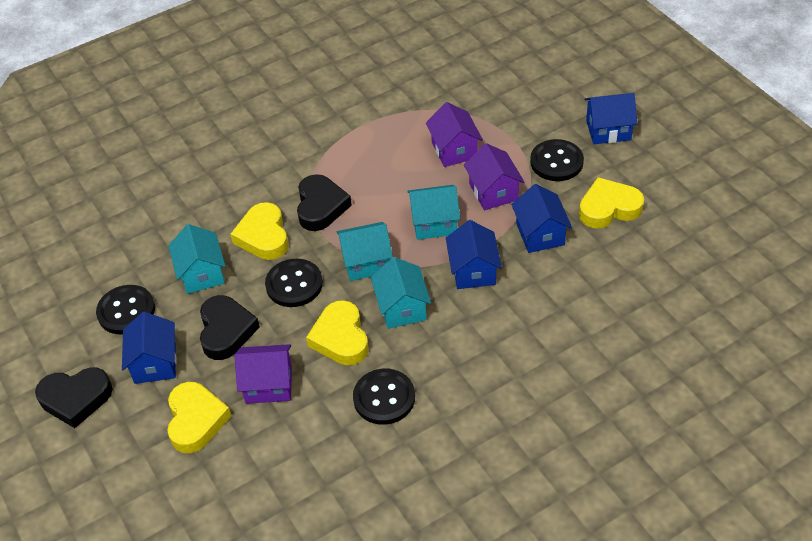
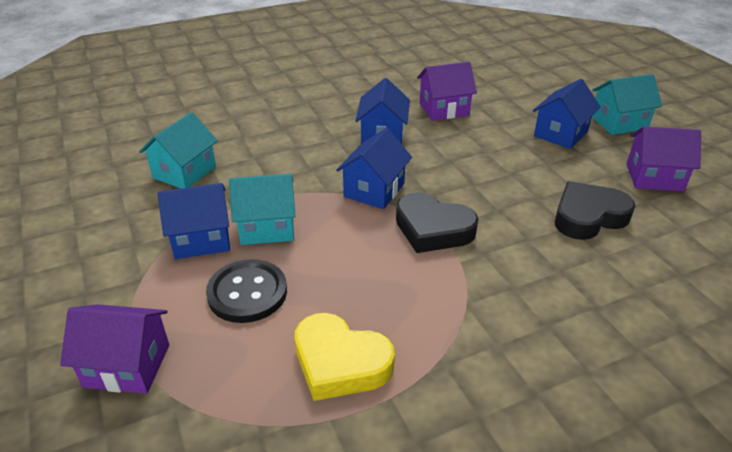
black button: [96,285,155,335] [265,259,323,307] [353,368,415,425] [530,139,584,181] = 4 -> [206,259,287,323] = 1
black heart: [35,367,113,428] [200,295,260,360] [297,174,352,231] = 3 -> [396,192,478,253] [555,181,635,240] = 2
turquoise house: [168,224,225,294] [336,222,393,281] [371,257,431,329] [407,185,460,240] = 4 -> [139,112,218,188] [229,174,295,245] [592,74,662,135] = 3
yellow heart: [167,382,231,453] [231,202,288,260] [306,300,368,365] [579,177,644,229] = 4 -> [295,313,395,401] = 1

